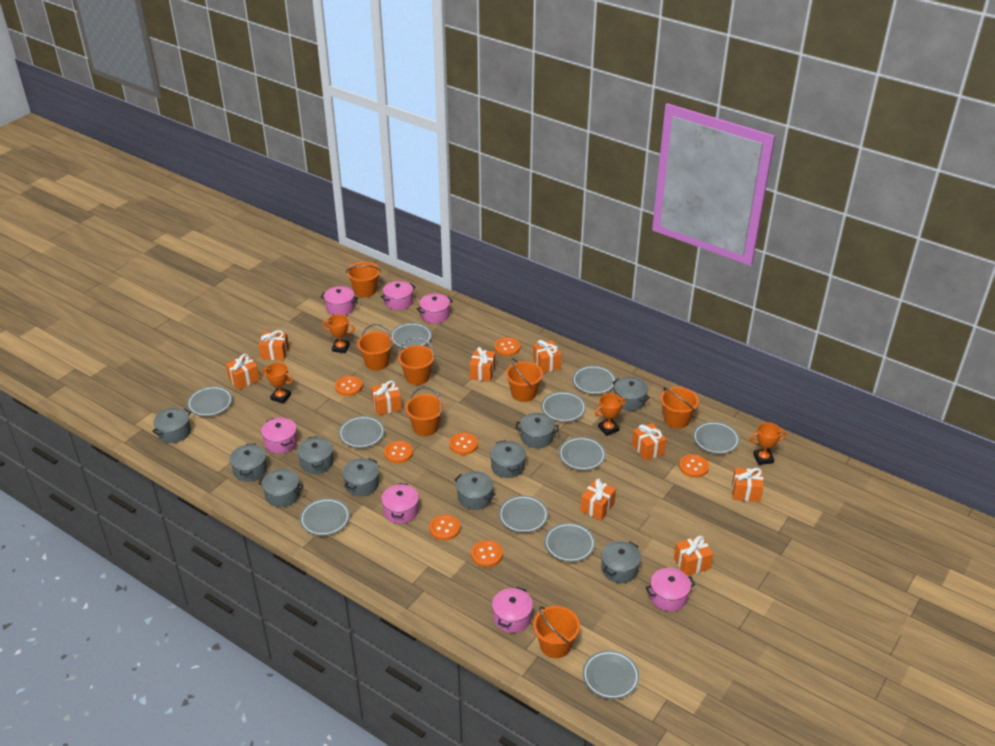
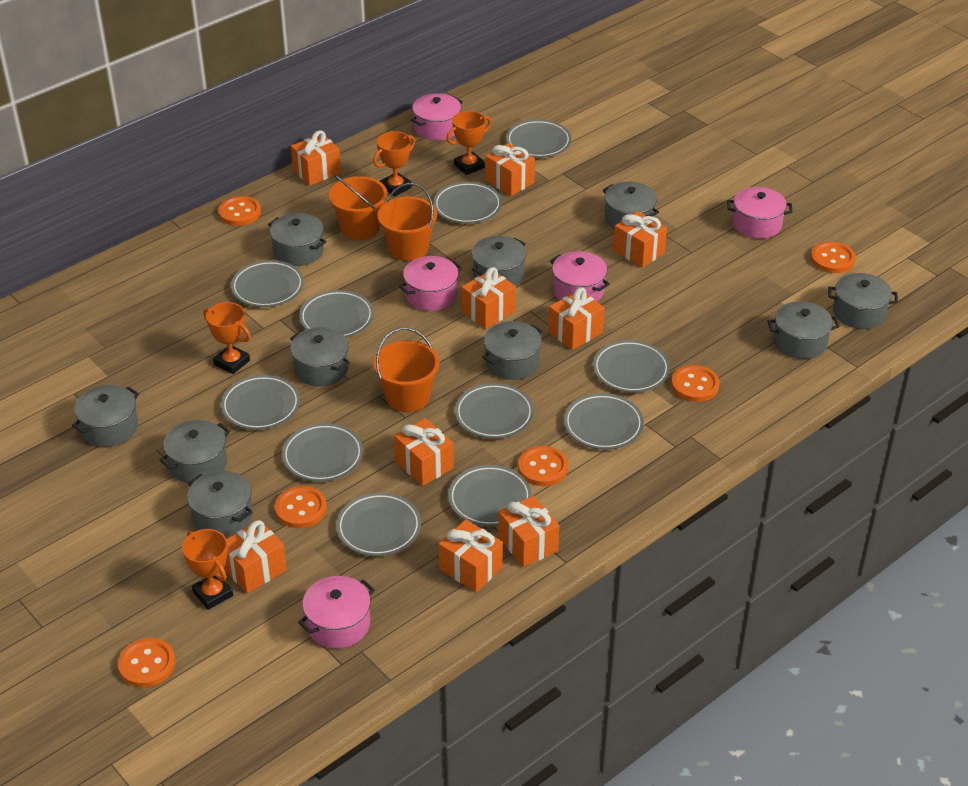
orange bucket: [346,262,381,297] [357,324,393,371] [398,337,435,385] [405,387,444,436] [506,358,543,402] [533,606,580,658] [660,387,699,429] = 7 -> [329,174,388,240] [374,328,440,412] [377,183,437,261] = 3
orange button: [335,376,362,396] [384,440,413,463] [429,515,460,540] [449,432,478,455] [471,540,503,567] [495,337,520,356] [679,454,709,478] = 7 -> [118,638,176,687] [218,196,261,226] [275,486,327,528] [518,446,568,486] [671,365,720,402] [811,242,856,273] = 6
pink pot: [261,418,298,454] [320,286,358,315] [381,281,415,310] [381,483,419,524] [417,293,453,324] [492,587,533,633] [645,568,695,611] = 7 -> [298,576,375,648] [399,256,462,311] [411,93,463,141] [550,251,610,301] [727,187,792,239] = 5

